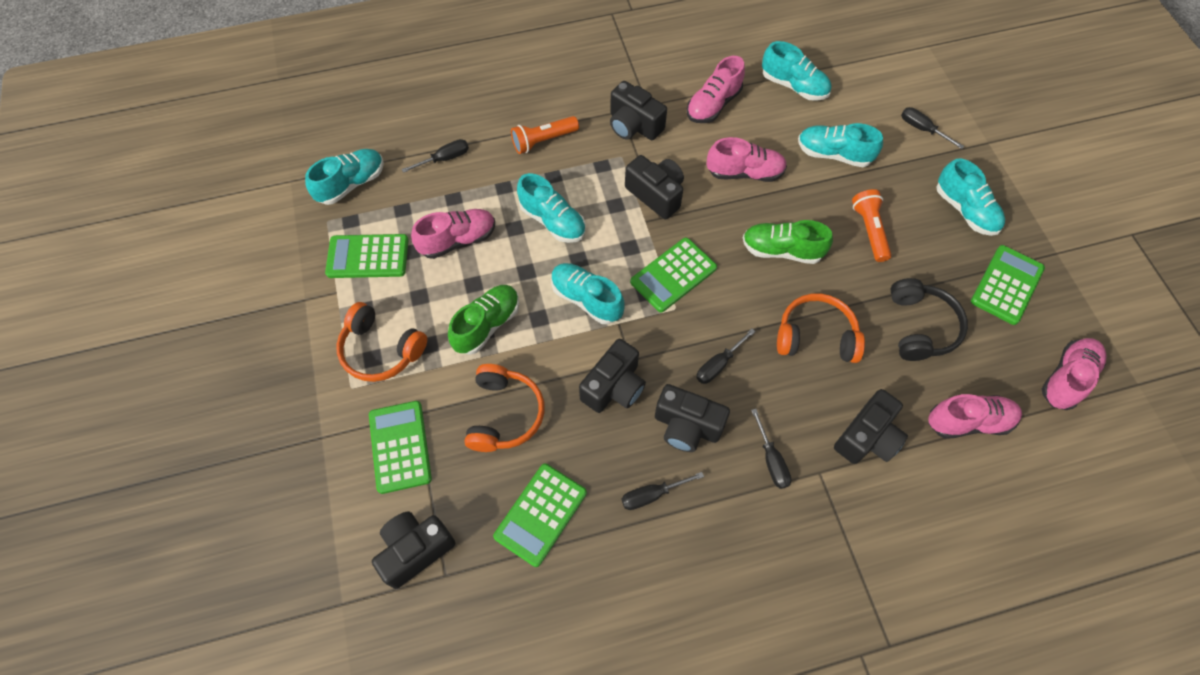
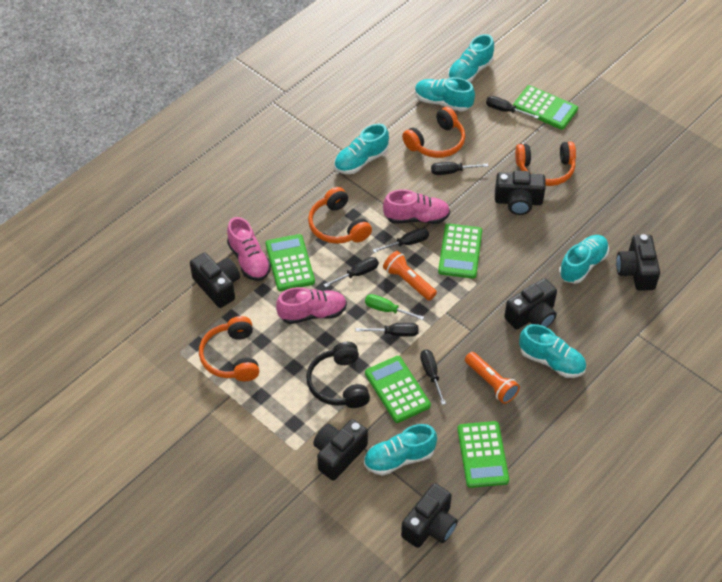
black screwdriver: [402,139,469,173] [622,472,704,510] [696,329,756,384] [751,409,792,489] [901,107,964,149] = 5 -> [324,257,379,287] [356,323,419,337] [373,228,429,253] [420,349,446,405] [431,162,488,175] [486,96,539,119] = 6
green screwdriver: none = 0 -> [365,294,424,320] = 1
green shoe: [448,285,519,355] [743,220,833,264] = 2 -> none = 0
orange headphones: [336,302,427,382] [464,364,545,452] [777,294,865,363] = 3 -> [199,316,259,382] [308,187,372,244] [402,107,465,158] [515,141,576,186] = 4
pink shoe: [411,209,495,259] [687,56,745,123] [706,137,787,182] [928,394,1022,439] [1042,338,1107,410] = 5 -> [227,217,271,281] [276,287,347,324] [383,189,450,224] = 3

